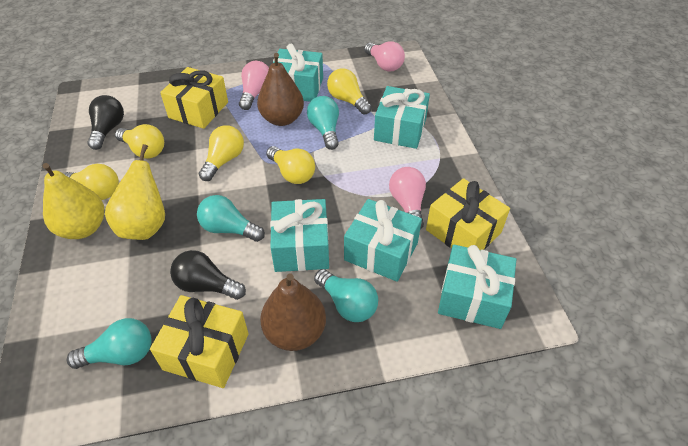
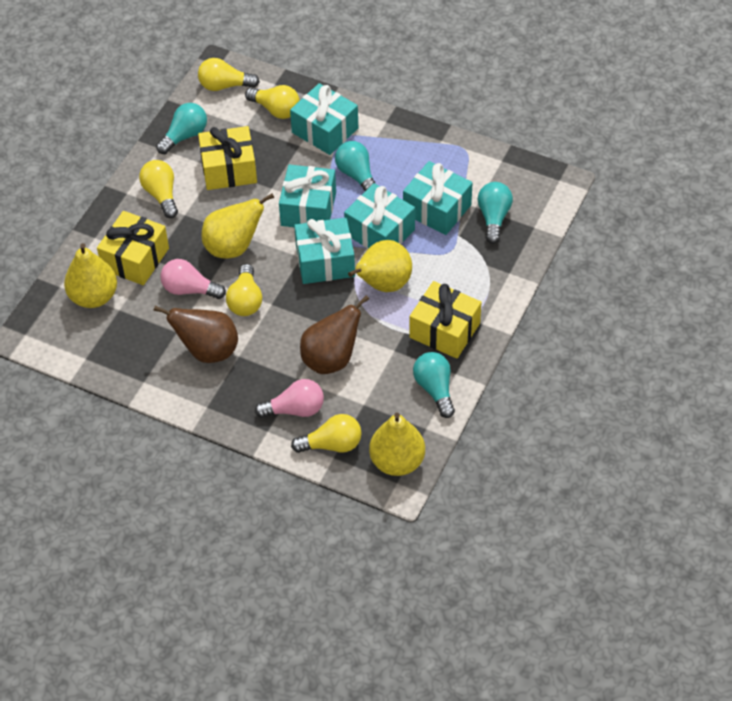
black light bulb: [87,95,124,150] [170,250,246,300] = 2 -> none = 0
pink light bulb: [239,61,269,110] [364,41,405,72] [389,167,426,229] = 3 -> [160,259,226,299] [255,379,324,418] = 2
yellow pear: [43,163,104,239] [105,144,165,240] = 2 -> [64,243,117,308] [202,193,274,258] [348,240,412,292] [369,413,425,476] = 4

